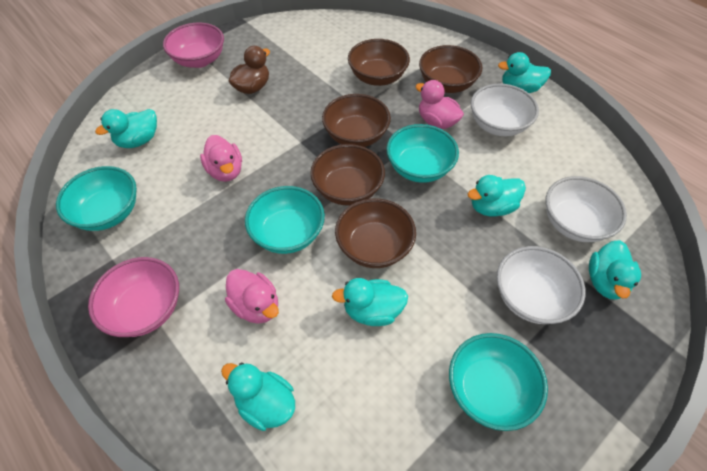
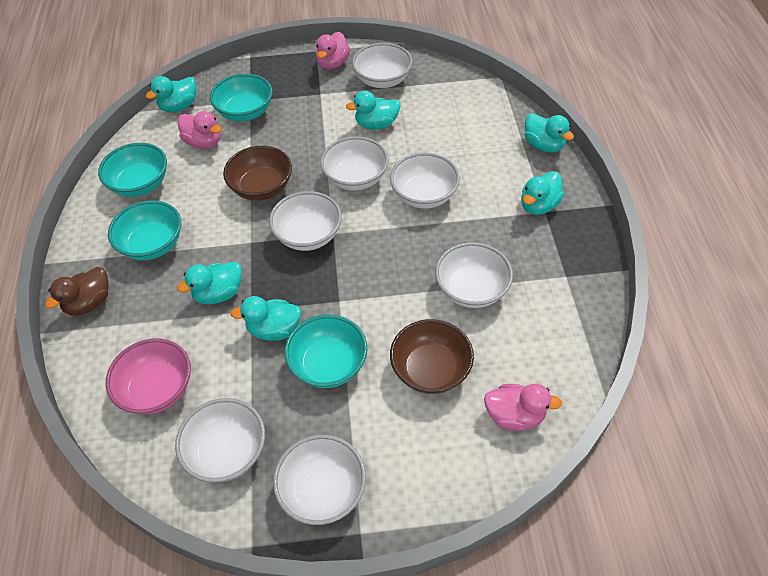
brown bowl: [310,144,385,205] [322,94,391,147] [335,198,416,268] [348,39,410,86] [419,45,482,93] = 5 -> [223,146,292,201] [390,319,474,394] = 2
pink bowl: [88,257,179,337] [163,22,224,68] = 2 -> [105,338,191,414] = 1
white bowl: [471,84,539,136] [497,246,586,324] [545,176,627,242] = 3 -> [175,398,265,483] [269,191,342,251] [273,435,366,525] [320,136,389,191] [352,43,413,88] [390,152,460,209] [435,242,513,308] = 7

